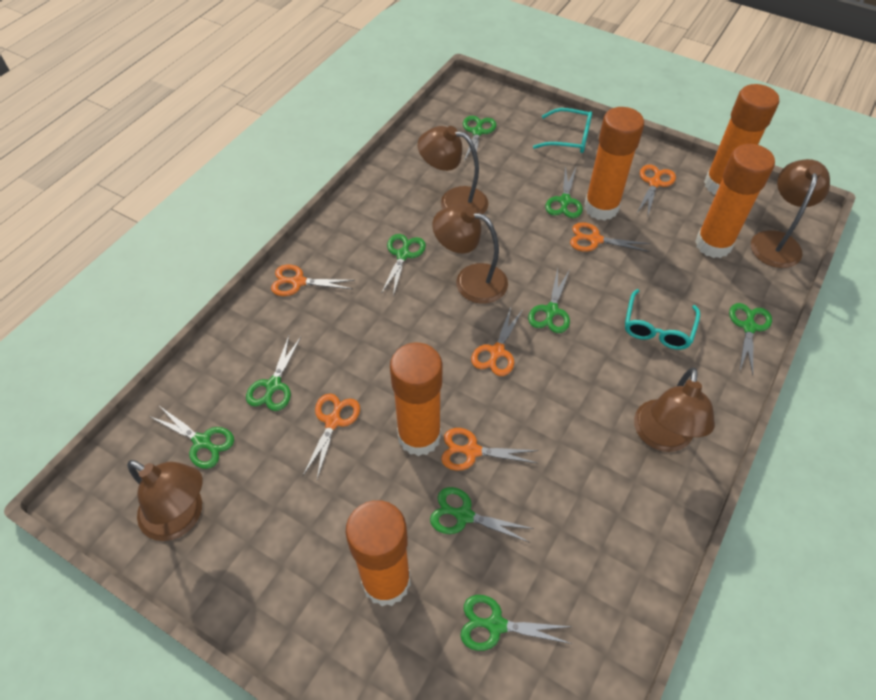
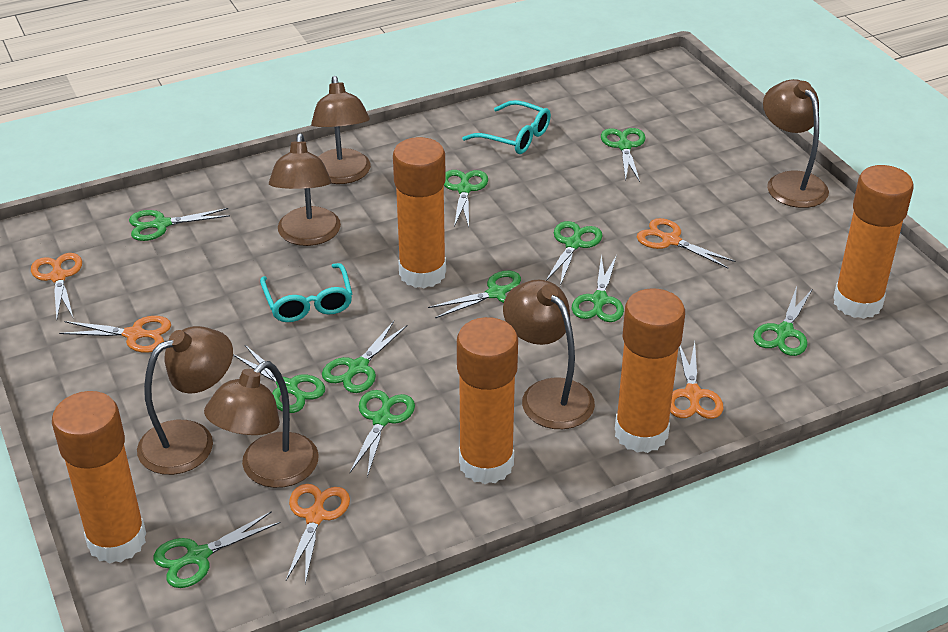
brown lamp: [127,460,203,541] [418,126,489,214] [432,205,508,304] [634,368,715,452] [751,159,830,268] = 5 -> [137,326,233,475] [204,361,319,488] [269,133,341,246] [311,76,371,184] [503,280,595,429] [763,79,829,208] = 6
green scissors: [149,407,234,469] [246,336,301,411] [381,234,426,296] [430,487,534,543] [460,595,572,651] [463,116,496,161] [528,269,570,333] [545,165,583,218] [729,303,772,375] = 9 -> [129,208,230,241] [153,511,281,588] [233,345,325,413] [322,321,408,393] [350,390,415,477] [428,270,521,318] [444,170,488,227] [546,221,603,286] [572,254,624,322] [601,128,645,182] [753,287,812,356] = 11
orange scissors: [271,265,355,296] [303,394,360,479] [441,428,539,471] [471,307,523,376] [570,222,650,252] [637,165,676,215] = 6 -> [31,253,82,319] [59,316,171,353] [286,484,350,584] [637,218,736,268] [670,342,723,419] = 5

